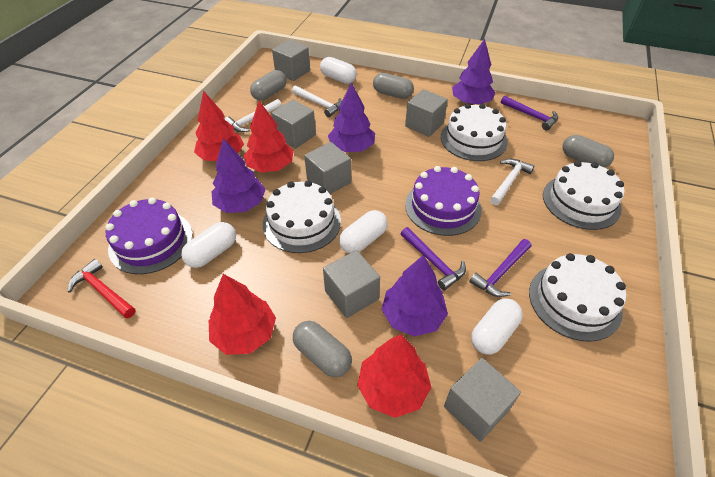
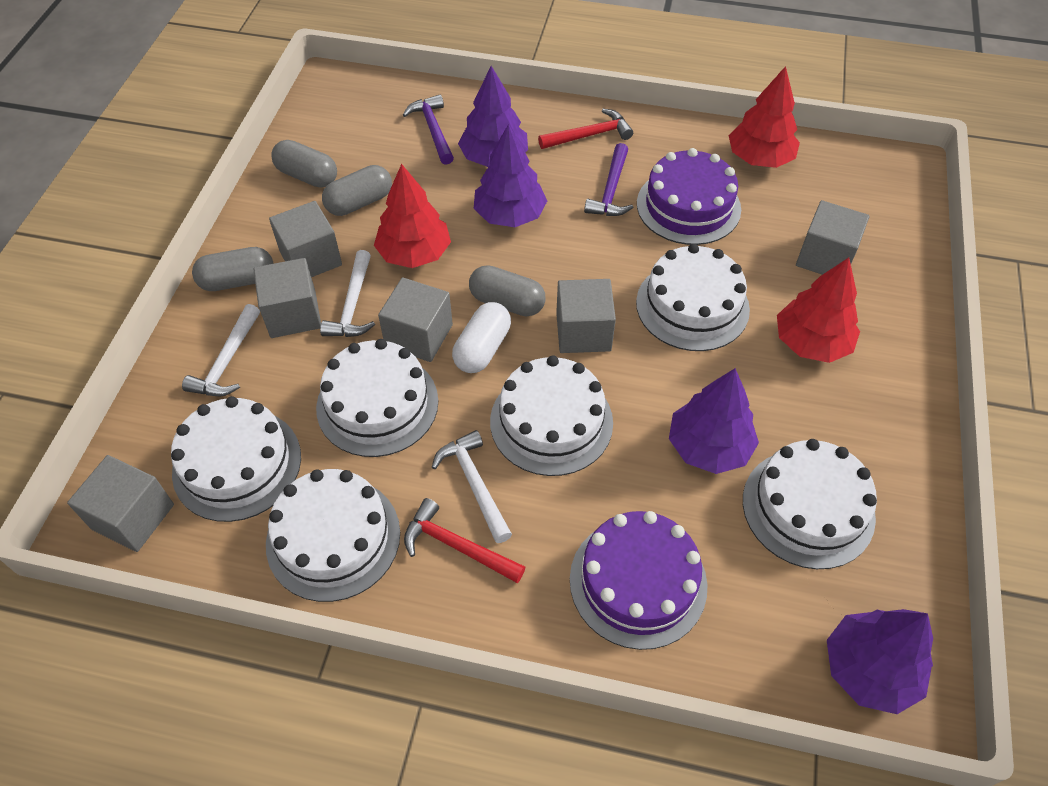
purple hammer: [401,227,466,290] [469,239,532,297] [501,95,558,130] = 3 -> [403,95,454,165] [584,143,633,216] = 2
red hammer: [68,259,136,318] = 1 -> [404,498,525,583] [538,109,633,149] = 2
red tree: [194,90,244,161] [209,274,276,355] [244,101,294,172] [357,334,431,418] = 4 -> [374,164,451,268] [729,66,800,168] [777,257,860,363] = 3
white cake: [263,180,341,253] [441,103,508,161] [529,253,626,342] [543,161,624,230] = 4 -> [171,396,301,522] [266,469,400,602] [316,339,438,457] [490,355,613,476] [636,244,750,351] [743,439,877,569] = 6
white capsule: [181,222,236,268] [320,57,357,84] [339,210,388,253] [471,298,523,355] = 4 -> [452,302,511,373] = 1

